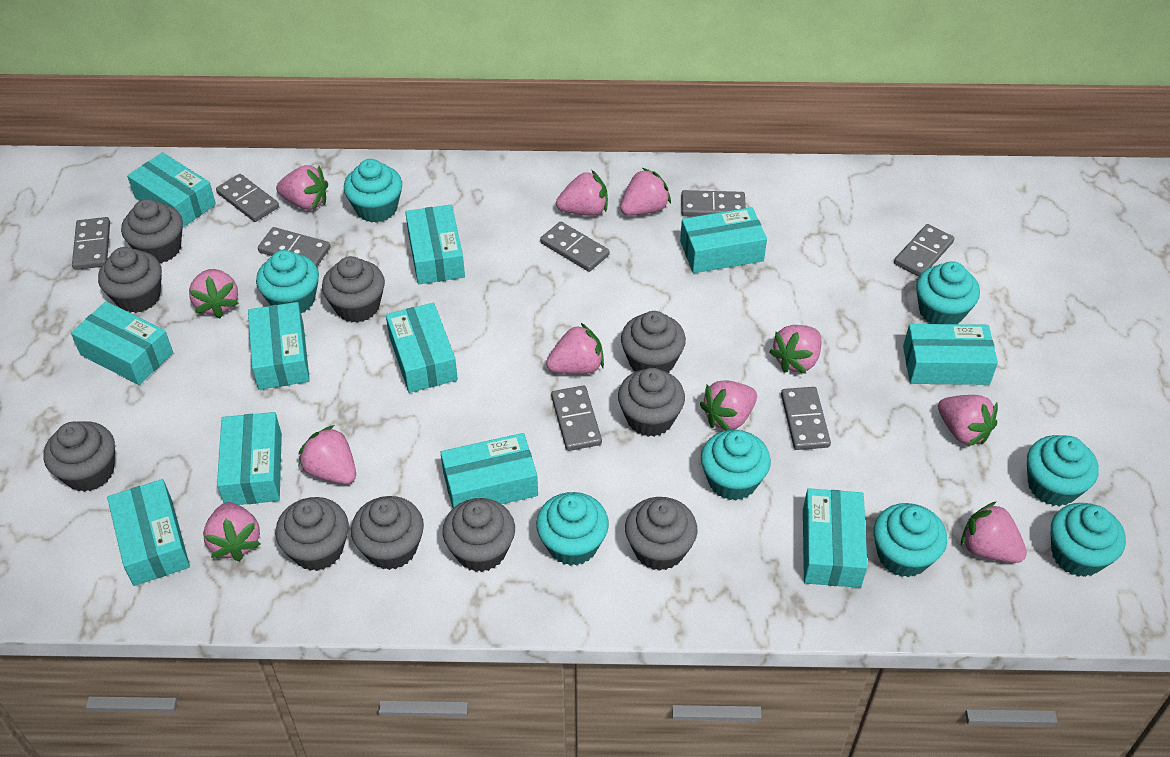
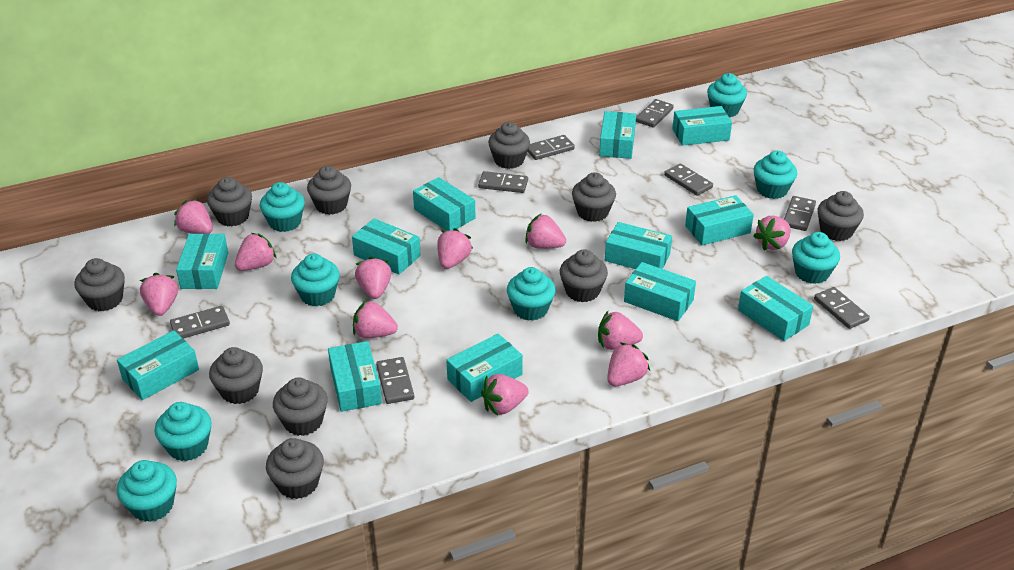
turquoise box: [71,301,173,385] [107,479,190,586] [127,152,216,228] [217,412,282,505] [248,302,310,390] [386,303,458,393] [405,204,465,284] [440,433,538,508] [680,207,767,273] [803,488,867,588] [903,324,998,385] = 11 -> [117,330,199,400] [176,233,228,289] [328,341,382,412] [352,218,421,275] [413,177,476,231] [446,334,523,402] [599,111,636,159] [605,222,672,269] [624,262,696,321] [672,106,732,146] [685,195,754,245] [738,276,813,341] = 12

